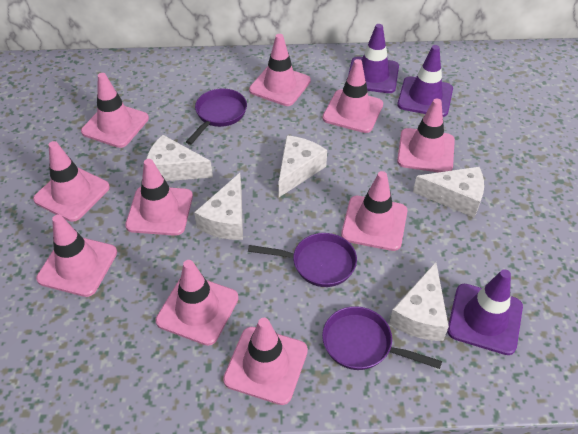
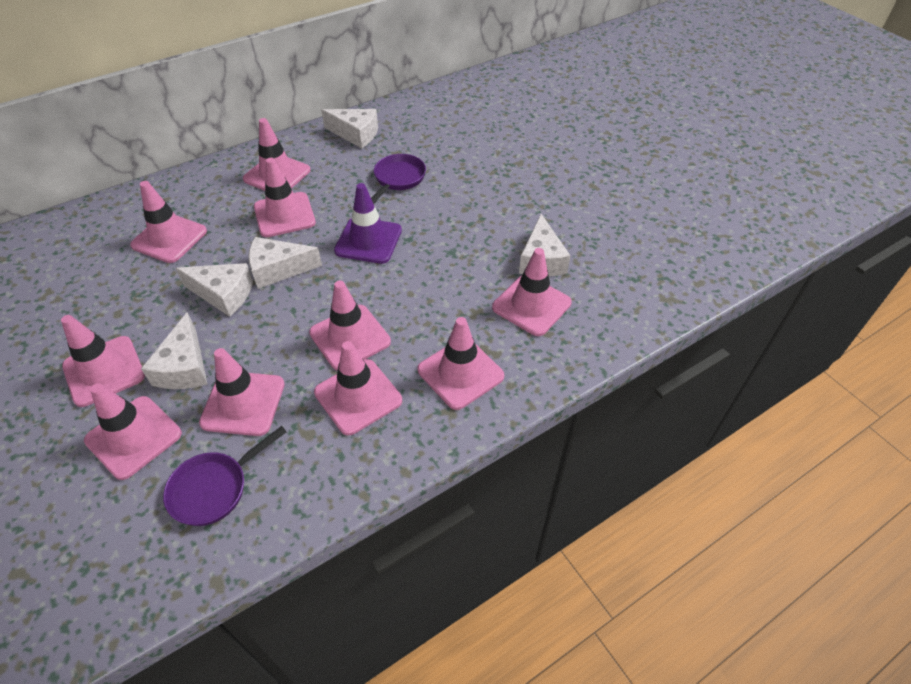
purple pan: [186,89,247,145] [248,233,357,287] [322,306,442,370] = 3 -> [163,426,287,526] [371,154,426,203] = 2
purple traffic cone: [348,24,399,93] [397,45,453,117] [447,269,523,355] = 3 -> [334,183,402,264] = 1

